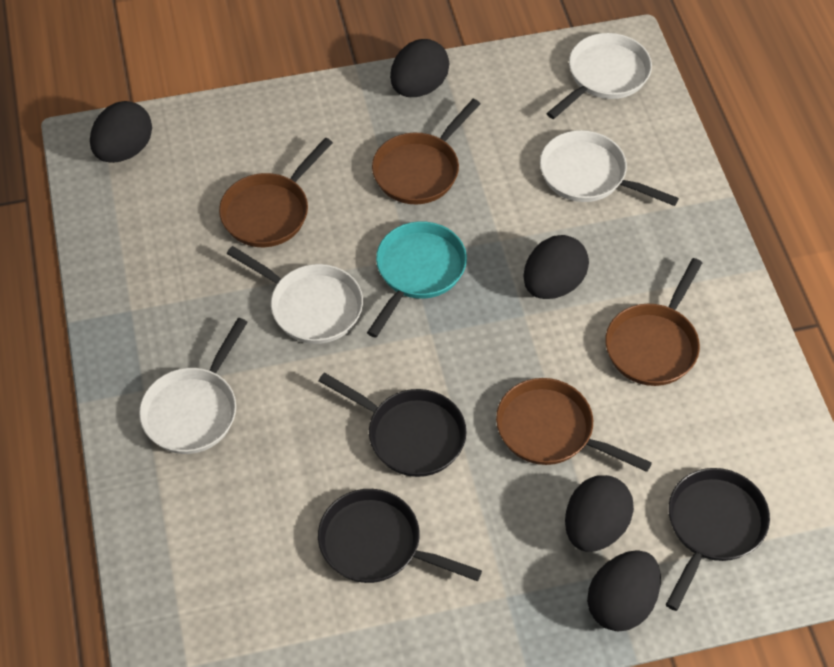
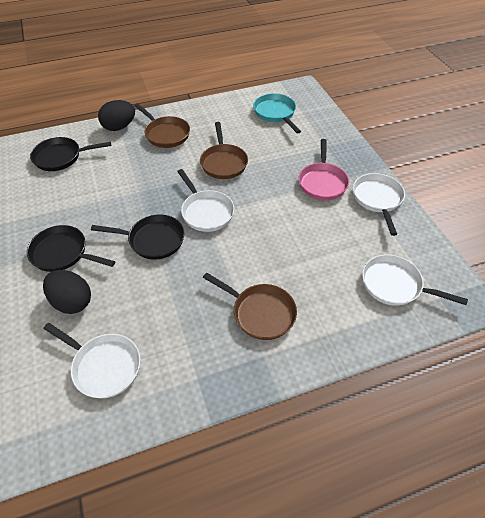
black egg: [90,101,152,163] [390,39,449,97] [523,235,589,299] [565,475,634,552] [587,550,661,631] = 5 -> [43,270,91,314] [98,100,135,131] = 2
brown pan: [219,138,333,247] [372,99,480,204] [496,378,652,472] [605,258,702,386] = 4 -> [134,103,190,148] [200,122,248,179] [203,272,297,340] = 3
pink pan: none = 0 -> [299,139,349,200] = 1

